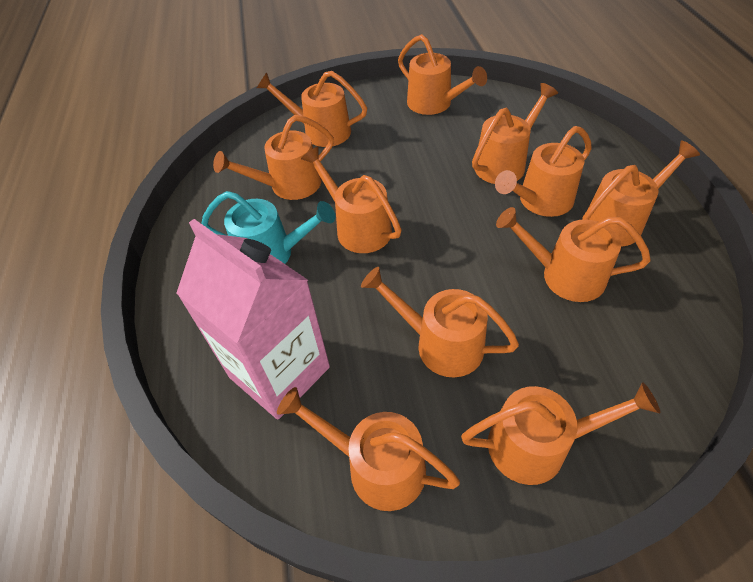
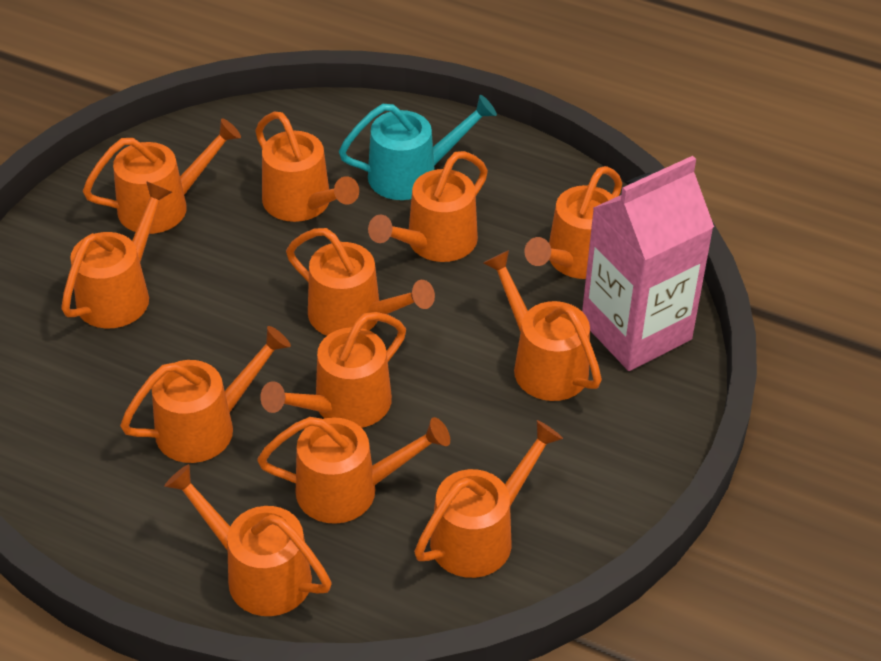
orange watering can: [213,115,334,200] [257,71,367,147] [277,387,460,511] [301,146,401,253] [361,267,519,377] [398,34,487,115] [461,382,660,485] [472,83,558,184] [495,126,592,217] [496,207,651,302] [582,141,700,247] = 11 -> [61,181,172,329] [83,118,241,234] [120,326,291,463] [164,464,332,616] [255,111,359,222] [257,417,450,524] [260,312,406,428] [286,228,435,336] [368,151,488,262] [414,420,563,578] [483,250,602,401] [524,166,622,279] = 12

